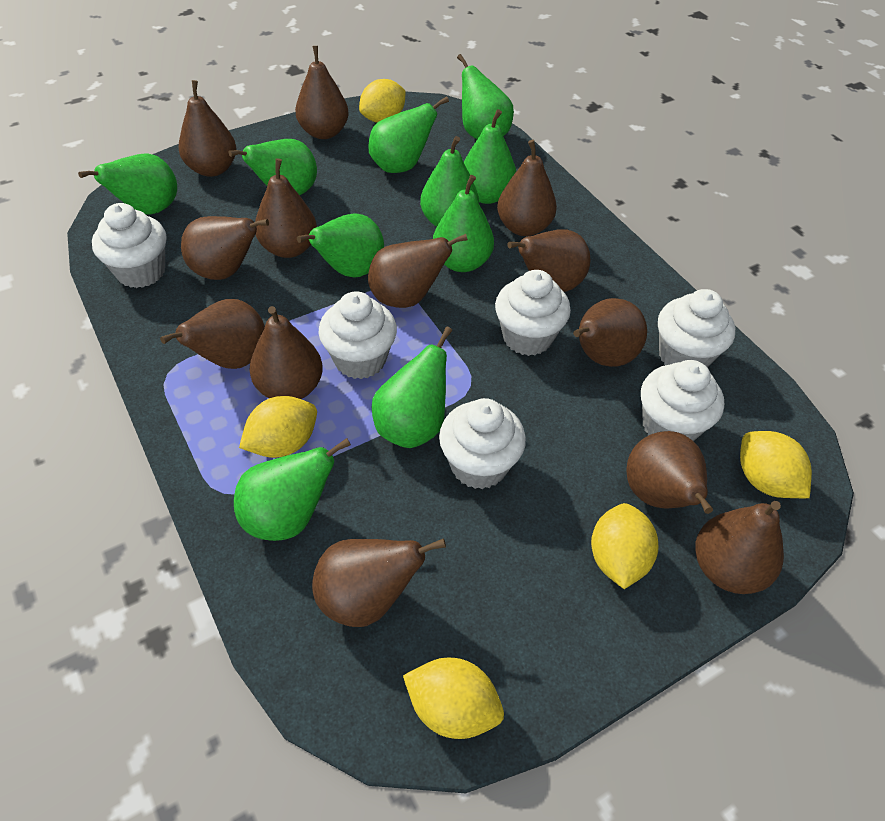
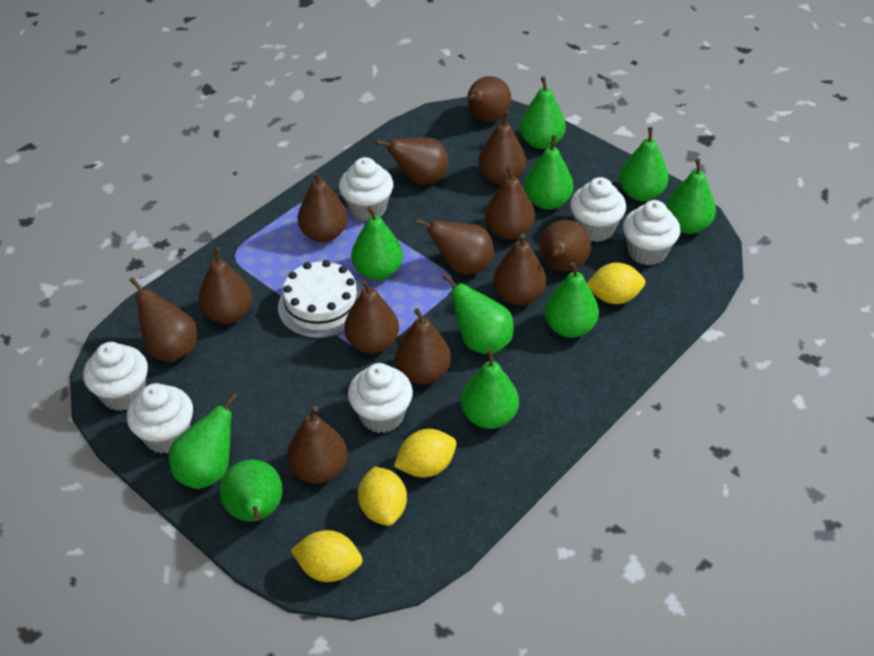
white cake: none = 0 -> [278,260,362,338] = 1
yellow lemon: [239,396,317,458] [359,79,406,123] [403,658,504,739] [591,503,659,589] [740,431,812,498] = 5 -> [291,530,363,582] [358,466,407,526] [394,429,457,477] [587,263,645,304] = 4

